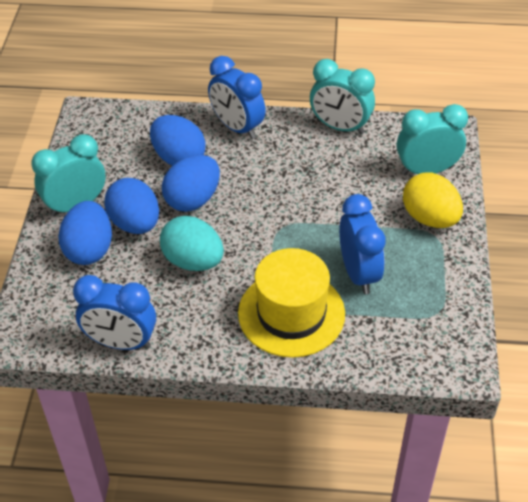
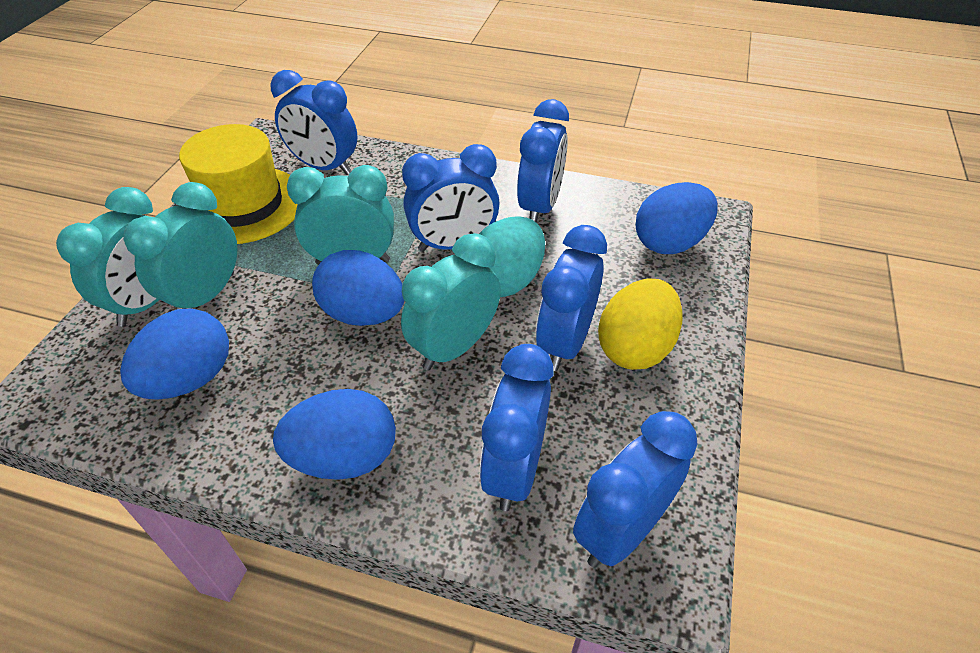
blue clock: [73,275,156,350] [208,56,266,139] [339,194,386,294] = 3 -> [270,70,358,175] [402,144,500,252] [480,344,554,511] [517,99,569,223] [536,225,607,371] [573,411,698,568] = 6
turquoise clock: [31,134,106,216] [310,59,375,134] [397,104,468,175] = 3 -> [56,187,159,327] [123,182,237,310] [287,165,394,265] [401,233,501,371] = 4

